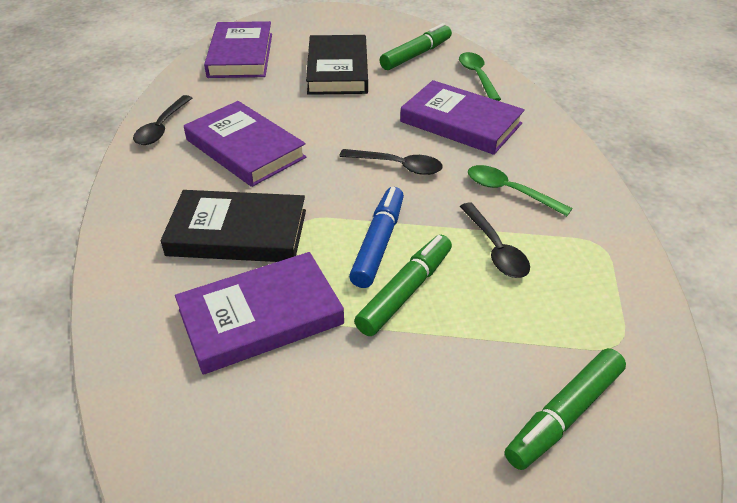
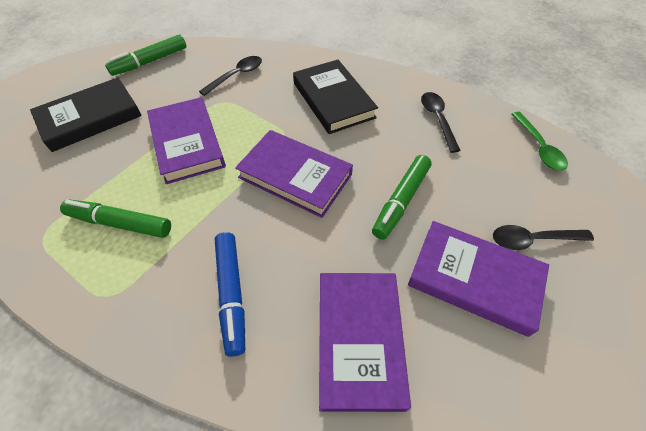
green spoon: [459,52,501,101] [468,165,573,216] = 2 -> [512,112,568,170] = 1

